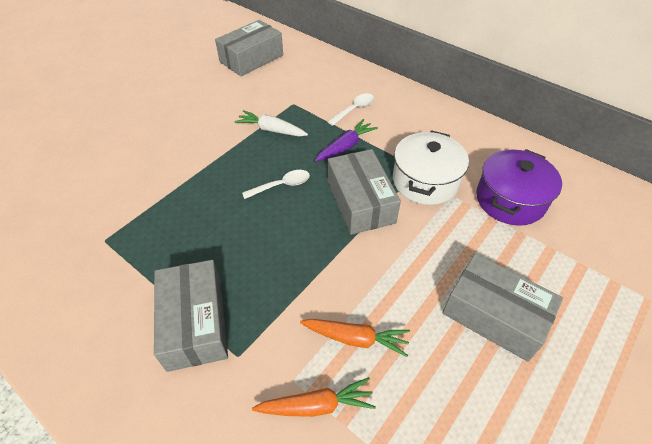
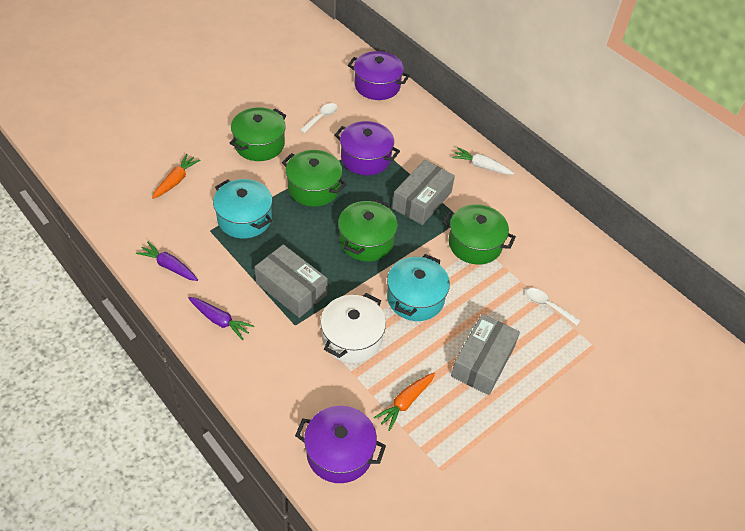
green pot: none = 0 -> [230,107,286,161] [282,150,347,207] [338,200,398,261] [442,204,516,265] = 4
grey box: [154,260,228,372] [215,20,283,76] [328,149,401,235] [443,253,563,362] = 4 -> [255,244,328,318] [392,160,455,225] [451,314,520,395] = 3
purple carrot: [315,119,378,161] = 1 -> [136,241,198,281] [188,297,254,340] = 2
purple pot: [476,149,562,226] = 1 -> [295,406,386,483] [334,121,400,175] [348,51,410,100] = 3
turquoise pot: none = 0 -> [213,179,273,238] [387,254,450,321] = 2

